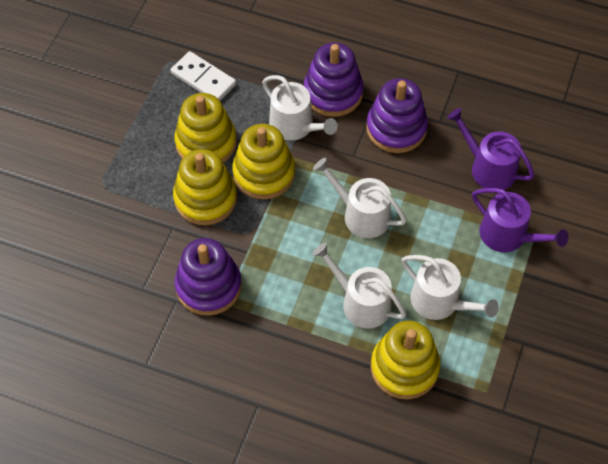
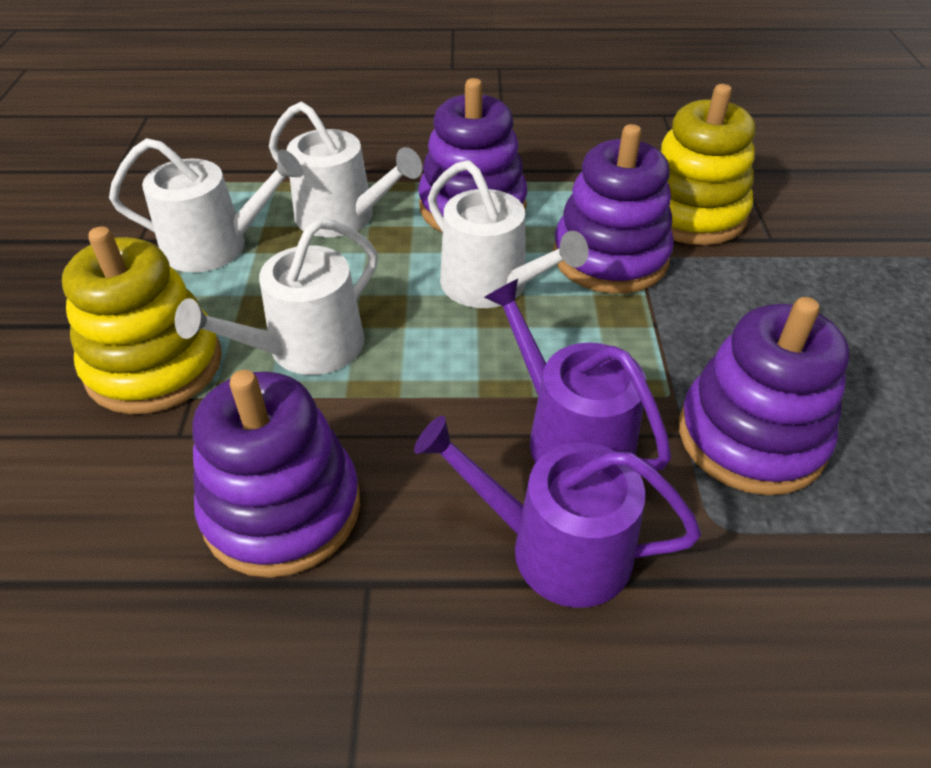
purple stacking toy: [175,238,242,316] [304,43,364,117] [366,78,428,153] = 3 -> [192,370,360,578] [418,78,527,233] [553,124,674,294] [679,297,850,495] = 4
white domino: [170,51,236,100] = 1 -> none = 0
yellow stacking toy: [173,149,237,225] [174,93,237,163] [232,124,295,200] [371,321,441,399] = 4 -> [62,226,222,414] [660,84,755,245] = 2

